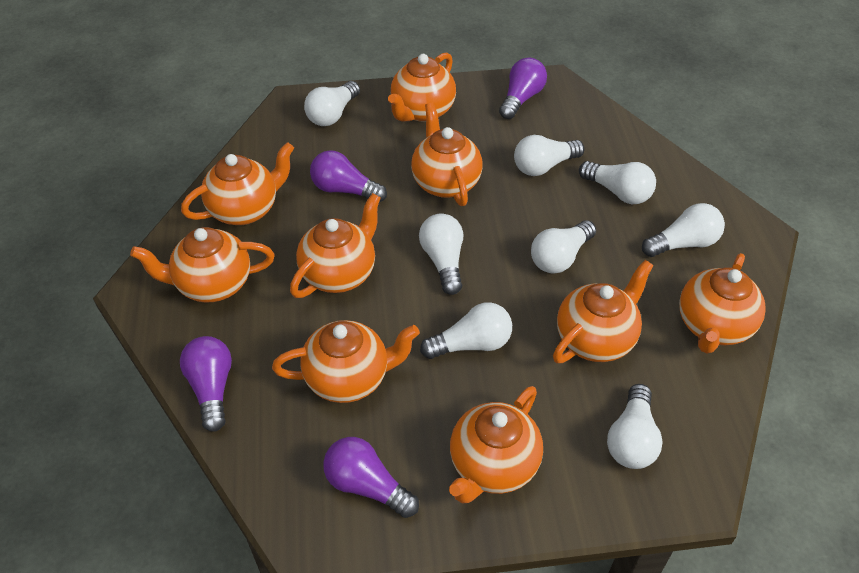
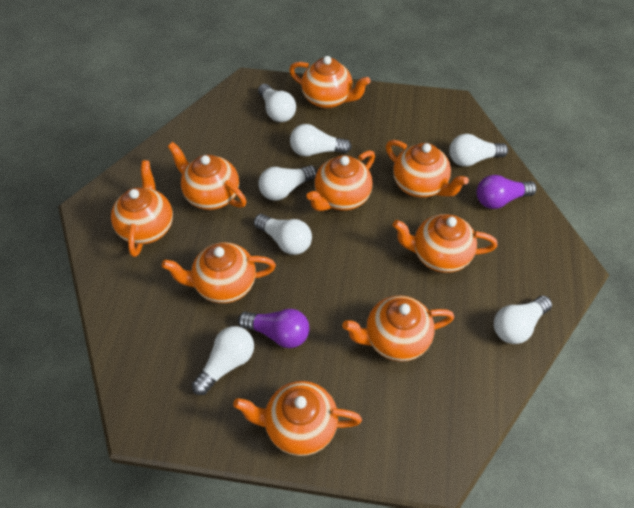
purple light bulb: [180,336,232,432] [310,150,387,202] [323,437,419,518] [499,58,547,119] = 4 -> [238,309,309,348] [477,175,537,209] = 2
white light bulb: [304,81,360,126] [419,214,463,295] [420,302,512,359] [514,135,584,176] [531,220,596,274] [579,161,656,204] [607,384,663,469] [642,203,725,257] = 8 -> [192,326,254,395] [254,214,312,255] [258,84,296,122] [258,165,317,200] [290,124,352,156] [449,134,508,166] [494,296,552,344] = 7

